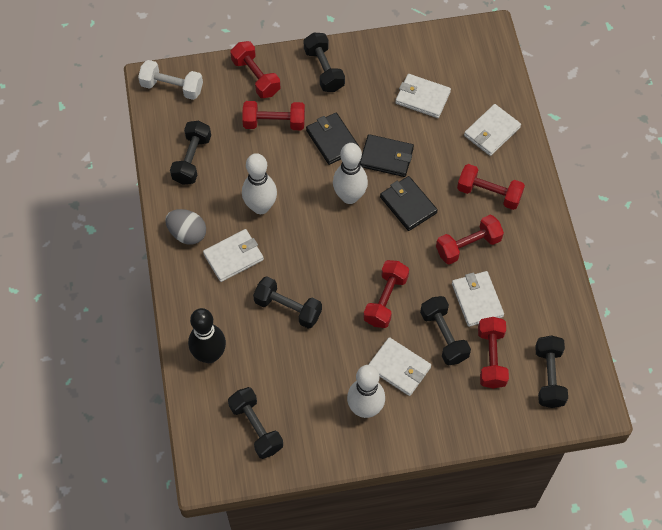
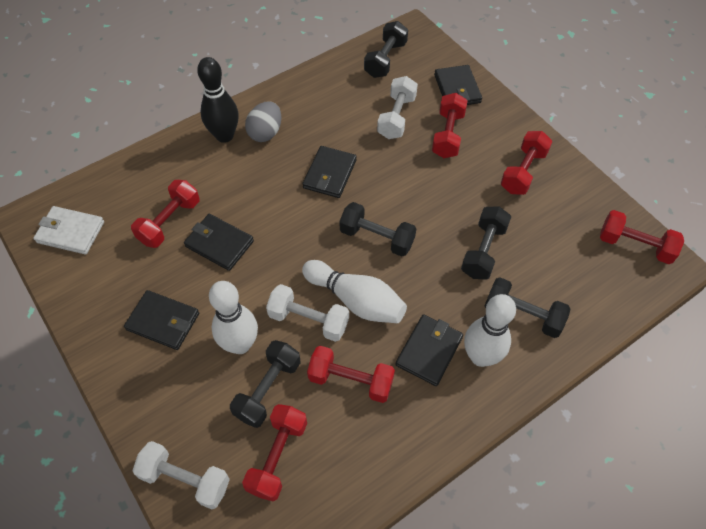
black dumbbell: [170,121,211,185] [228,387,283,459] [253,276,322,329] [304,33,345,92] [420,296,471,365] [535,335,568,408] = 6 -> [230,340,301,428] [339,202,416,256] [364,21,408,78] [461,206,511,280] [485,277,570,338] = 5
black wallet: [306,113,359,165] [360,134,414,177] [380,176,438,231] = 3 -> [124,290,199,350] [184,214,254,271] [303,146,357,198] [395,314,463,386] [434,65,482,105] = 5
white dumbbell: [138,60,203,100] = 1 -> [132,441,230,509] [266,284,349,342] [377,76,418,139] = 3
white wallet: [203,229,264,282] [368,337,431,396] [395,74,451,118] [452,271,504,327] [464,104,521,156] = 5 -> [33,206,104,254] = 1

